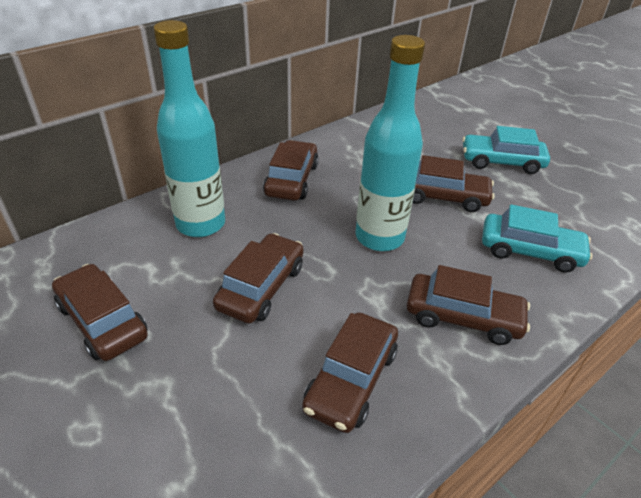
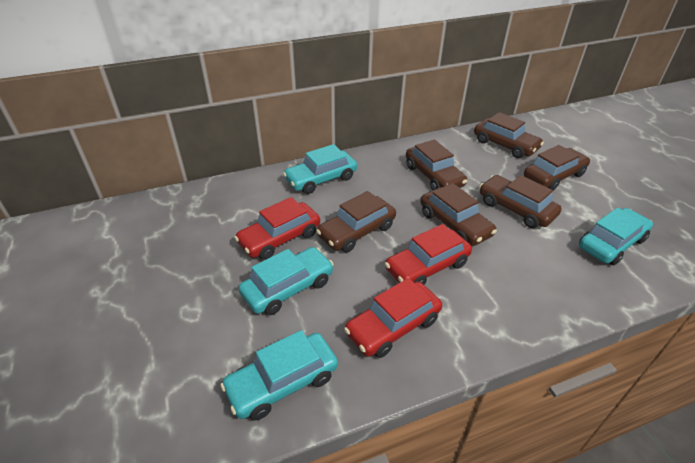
red car: none = 0 -> [234,197,320,260] [344,278,442,358] [385,224,472,285] = 3
turquoise bottle: [153,20,225,237] [356,35,425,251] = 2 -> none = 0
turquoise car: [462,126,550,174] [482,204,593,273] = 2 -> [220,330,338,421] [238,247,334,315] [283,144,357,194] [579,208,653,265] = 4

